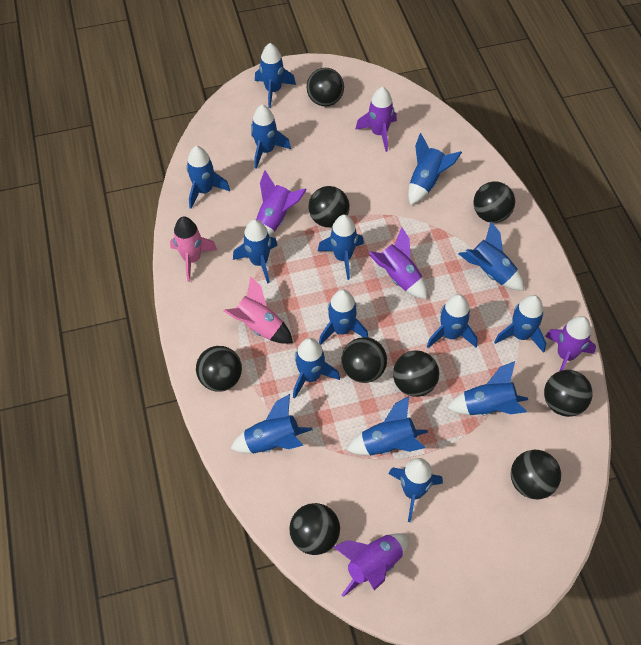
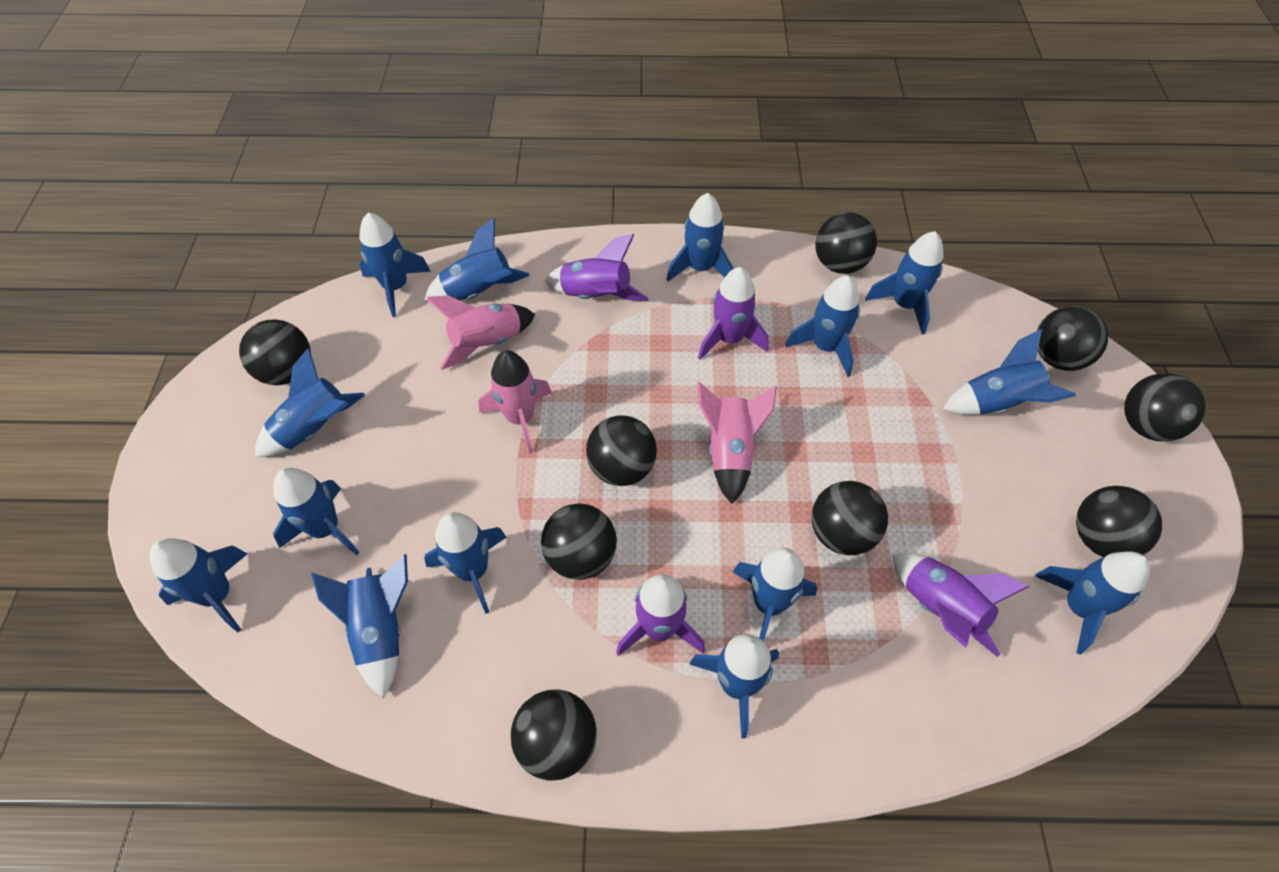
blue rocket: [186,146,230,209] [230,394,313,453] [233,219,278,284] [251,105,291,169] [255,43,296,108] [293,338,340,399] [318,215,364,280] [319,289,369,345] [347,396,428,455] [388,458,443,522] [408,133,462,205] [426,294,477,348] [447,361,528,415] [459,222,524,291] [494,295,546,353] = 15 -> [150,538,247,633] [255,348,365,457] [273,468,360,555] [311,554,408,698] [359,212,431,317] [424,218,530,301] [424,512,506,614] [667,193,734,282] [689,634,779,739] [733,548,817,642] [785,275,860,377] [865,231,944,335] [943,329,1076,415] [1035,551,1150,654] = 14
pink rocket: [170,216,217,282] [224,276,293,344] = 2 -> [426,296,535,370] [478,350,552,454] [697,382,777,504] = 3
purple rocket: [256,170,307,237] [333,533,409,597] [355,87,397,152] [369,227,427,299] [545,316,596,371] = 5 -> [545,234,649,301] [616,574,705,656] [698,267,769,360] [893,553,1030,657] = 4

